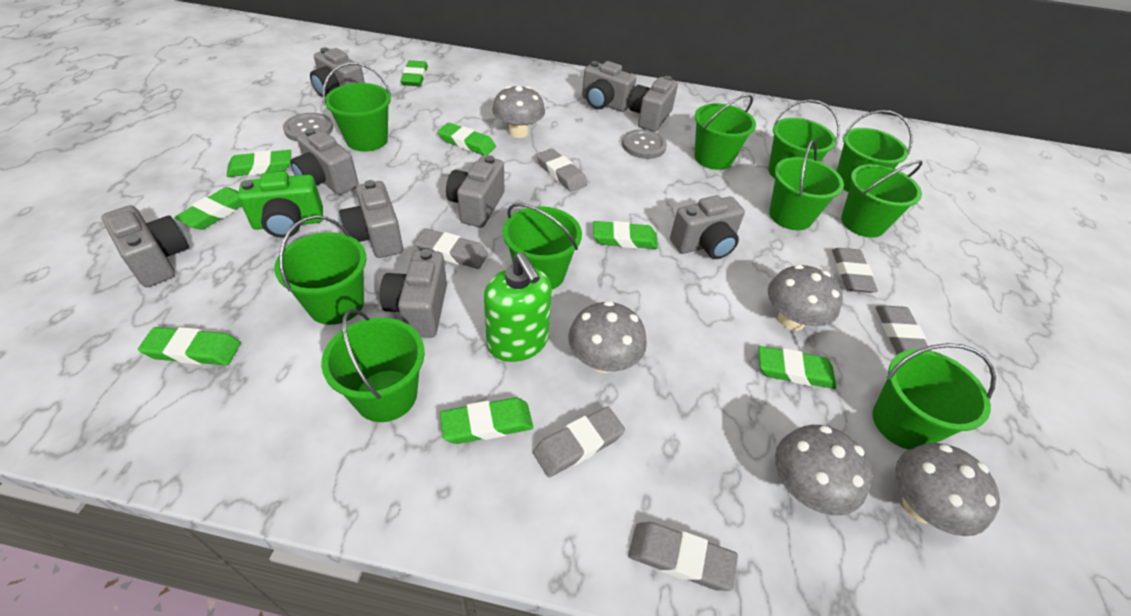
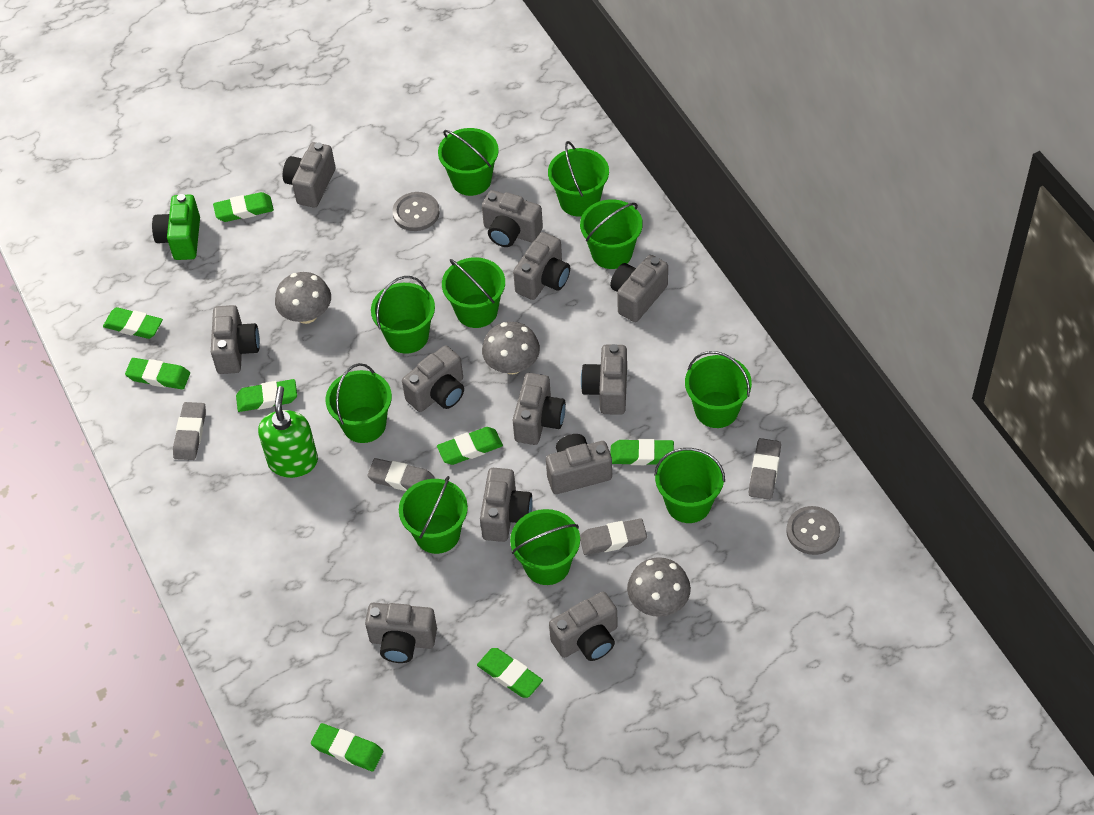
grey camera: [102,205,189,287] [290,128,359,195] [310,47,365,97] [339,180,403,258] [380,249,447,338] [446,155,504,227] [582,61,636,112] [629,76,678,132] [670,195,745,259] = 9 -> [211,305,260,374] [283,142,335,208] [365,603,437,663] [402,346,464,412] [480,468,533,542] [482,190,543,247] [513,232,570,300] [513,373,566,445] [546,434,612,494] [549,592,618,661] [581,344,627,415] [610,255,668,322] = 12
grey eraser: [414,228,488,269] [533,407,625,477] [536,148,587,192] [628,522,738,591] [832,248,878,293] [876,305,928,355] = 6 -> [173,402,206,460] [367,458,434,491] [580,518,647,555] [749,438,781,500] = 4
grey mushroom: [492,86,545,138] [568,301,647,373] [768,265,843,331] [775,425,872,515] [895,443,1000,536] = 5 -> [275,272,331,324] [482,322,540,374] [627,557,691,617] = 3

